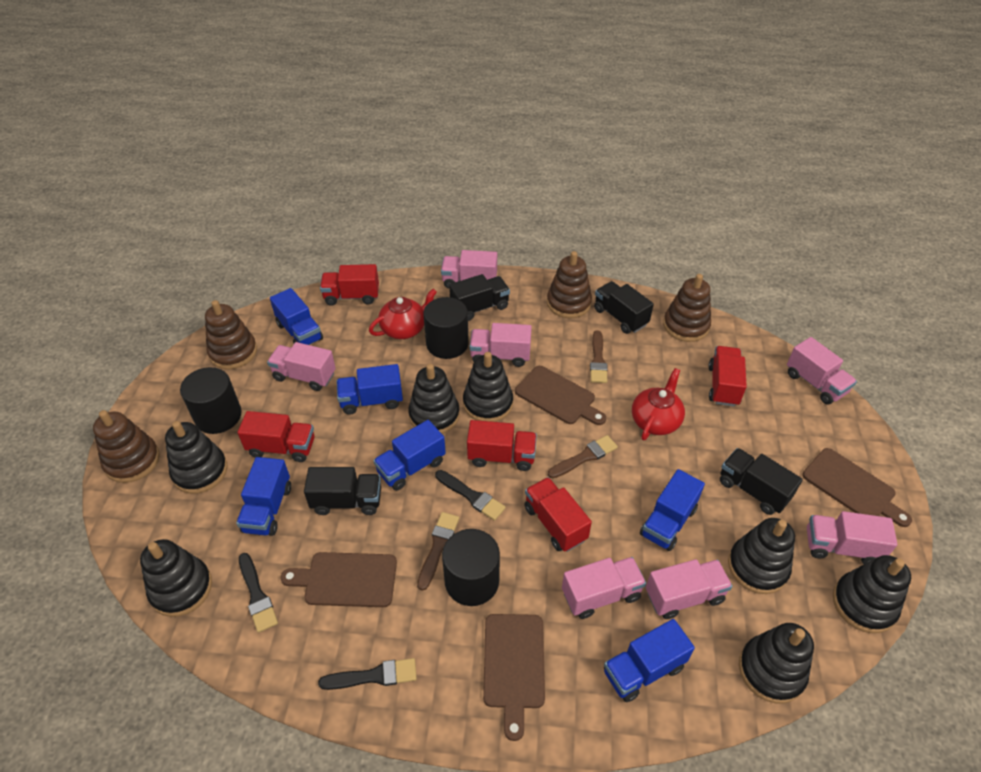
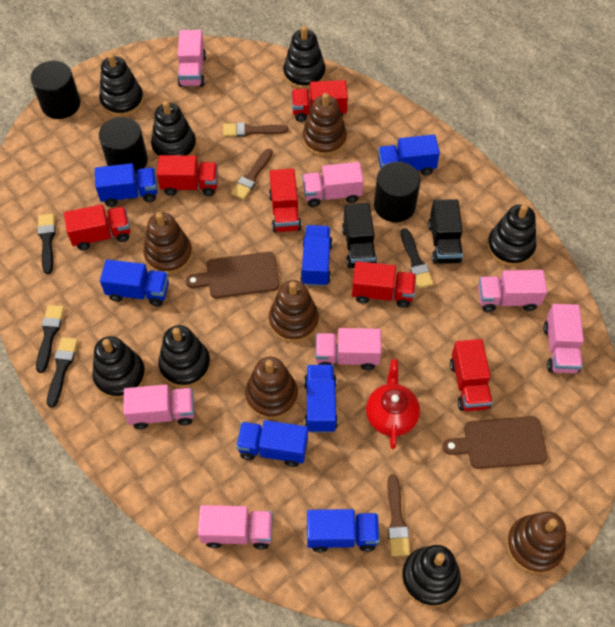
black brush: [239,553,278,633] [318,658,417,690] [435,470,506,521] = 3 -> [36,305,64,373] [38,214,56,274] [47,337,78,408] [401,228,434,288] = 4
black truck: [304,467,381,515] [449,274,510,321] [594,281,654,334] [720,448,803,515] = 4 -> [342,203,377,268] [428,199,463,264] = 2
blue truck: [236,457,291,536] [270,288,323,345] [337,364,403,415] [373,420,446,491] [604,619,695,702] [640,469,705,551] = 6 -> [95,163,157,207] [100,260,169,306] [236,420,308,467] [300,225,333,286] [304,364,338,433] [307,509,380,553] [378,134,440,175] = 7
brown cutting board: [280,552,397,607] [483,614,545,741] [515,366,606,425] [802,448,912,527] = 4 -> [186,252,279,298] [442,416,548,469] = 2
brown stacking toy: [93,410,160,483] [205,300,257,369] [547,251,592,318] [663,274,711,342] = 4 -> [144,212,193,275] [245,357,298,419] [269,280,319,343] [303,93,347,156] [506,511,566,574] = 5
red teapot: [369,289,437,339] [632,368,685,441] = 2 -> [366,359,420,449] = 1
red truck: [238,411,314,462] [320,264,379,306] [467,420,537,471] [524,477,592,552] [709,346,747,406] = 5 -> [64,204,130,250] [157,155,218,196] [269,168,302,233] [291,80,348,122] [352,261,416,308] [450,339,493,411] = 6

